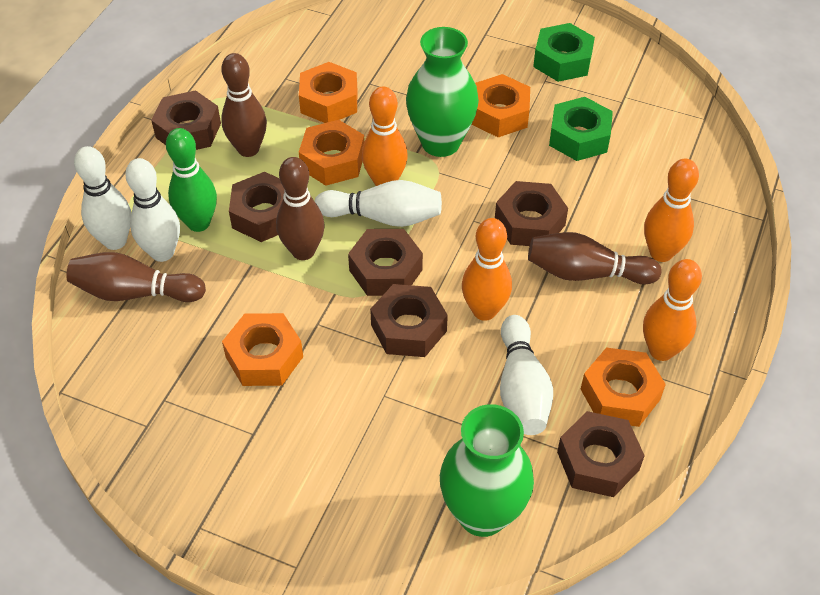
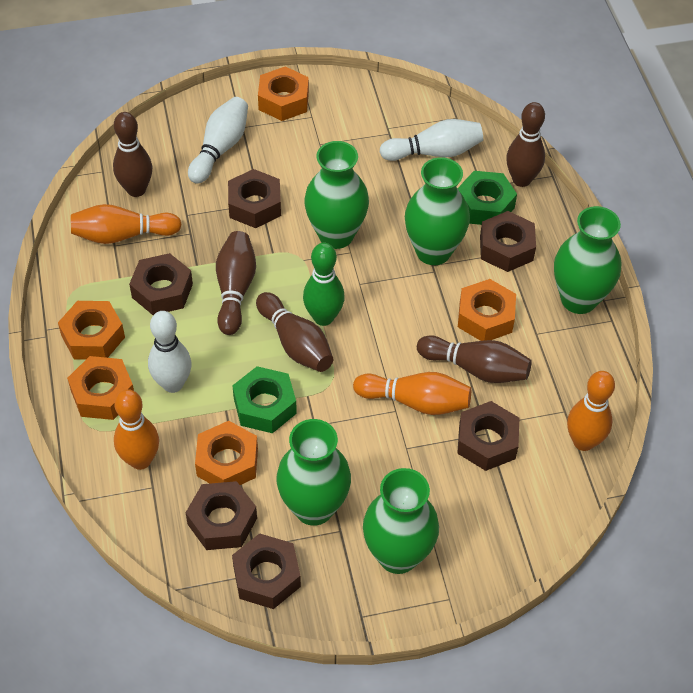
brown bowling pin: [67,252,206,302] [221,53,267,157] [276,157,325,260] [528,232,661,284] = 4 -> [113,112,152,197] [216,231,256,335] [256,292,333,372] [417,335,532,383] [506,102,545,187] = 5
green vase: [406,27,479,157] [440,404,534,537] = 2 -> [276,419,351,526] [304,141,369,249] [363,468,439,574] [405,157,470,265] [554,206,621,314] = 5
white bowling pin: [74,146,131,250] [125,158,180,262] [315,180,442,227] [500,315,553,435] = 4 -> [148,311,191,393] [188,97,248,184] [380,119,483,161] = 3

